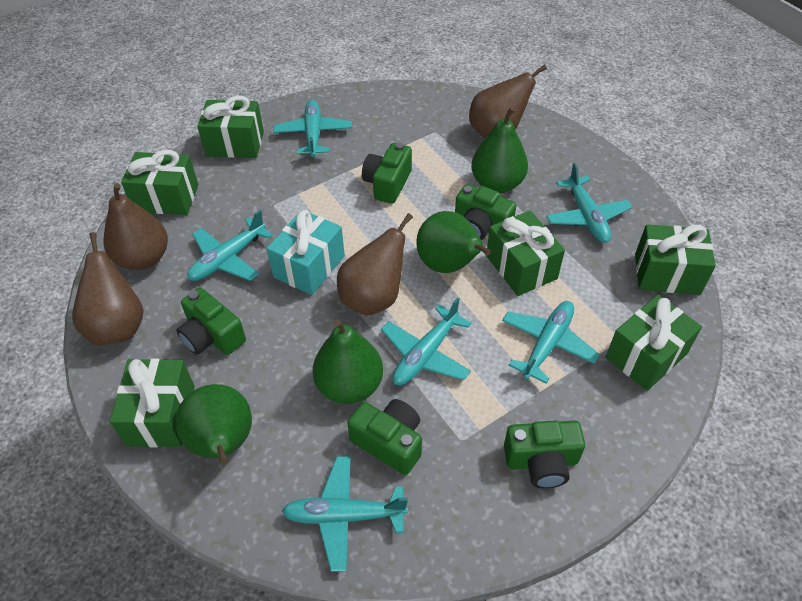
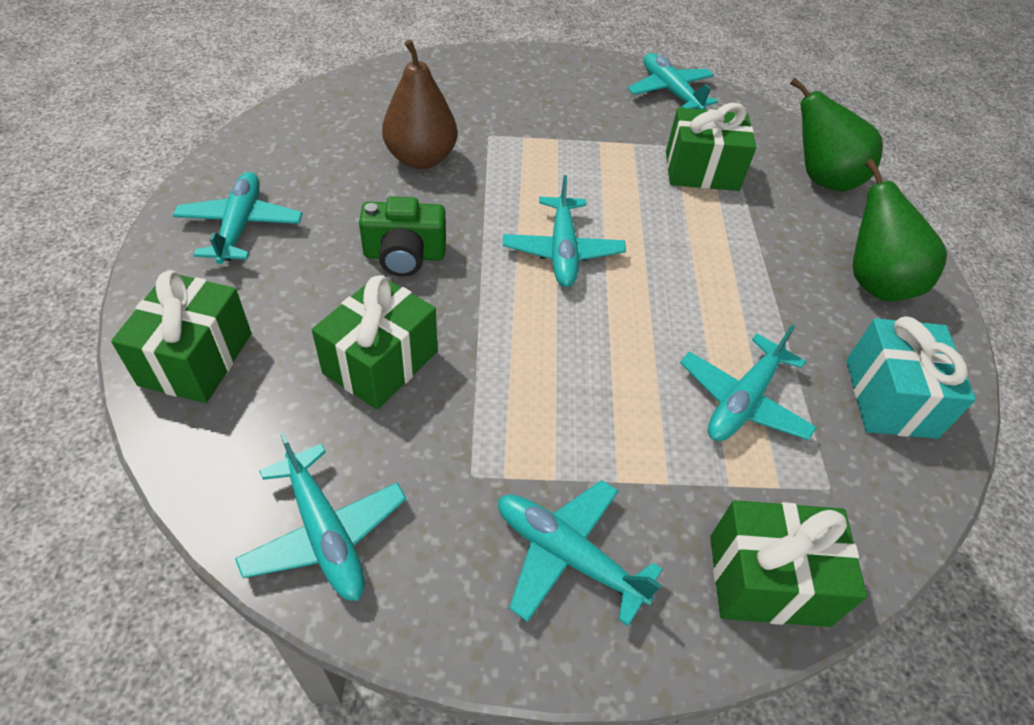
brown pear: [72,232,144,346] [103,183,168,270] [337,213,413,316] [469,65,547,138] = 4 -> [382,39,457,169] = 1
green camera: [177,288,246,355] [347,399,422,475] [362,143,412,204] [455,184,517,240] [504,420,585,489] = 5 -> [359,197,446,277] = 1
green gift: [110,358,195,447] [121,150,199,215] [197,96,264,158] [486,211,565,296] [606,295,702,391] [635,224,716,295] = 6 -> [111,270,252,403] [312,274,437,410] [666,103,756,191] [710,500,867,627] = 4
green pear: [175,384,252,465] [313,319,383,404] [416,211,491,273] [471,107,528,193] = 4 -> [790,77,883,191] [853,159,947,301] = 2

